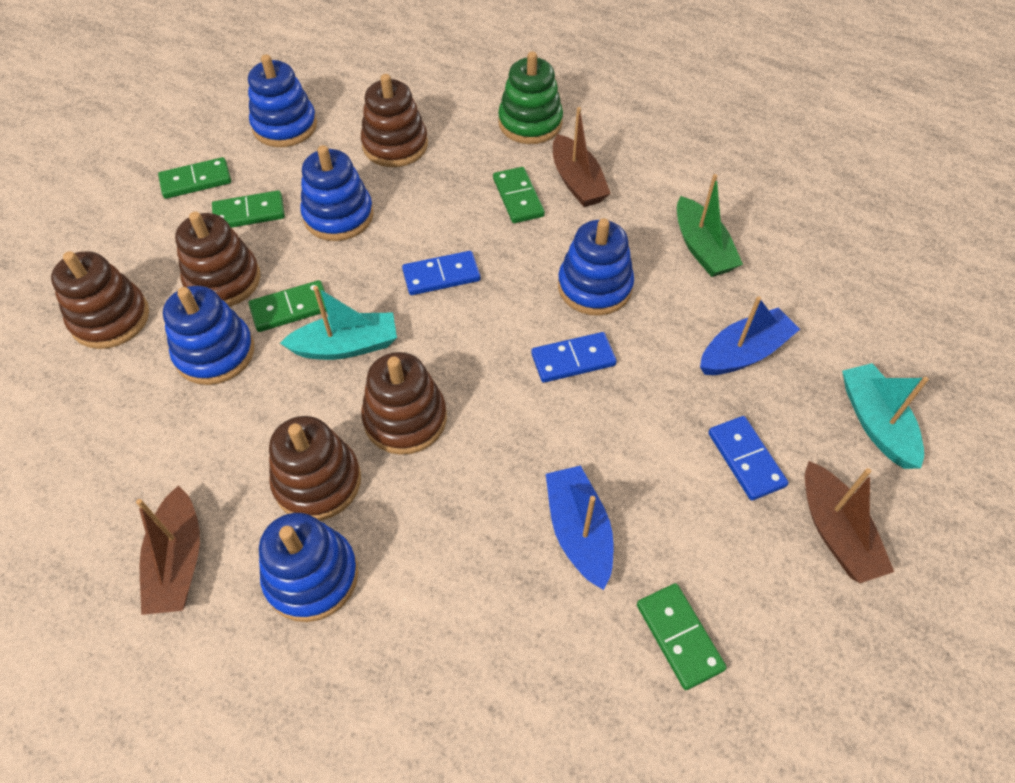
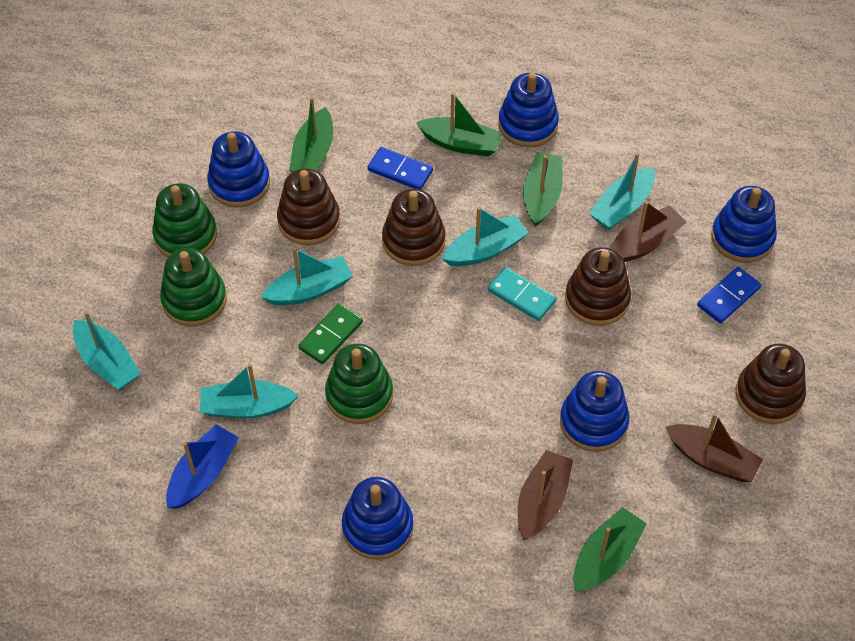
blue boat: [546,465,614,590] [700,296,800,375] = 2 -> [166,425,239,509] = 1
blue domino: [402,251,480,295] [531,332,617,383] [708,416,789,501] = 3 -> [368,147,433,190] [697,267,761,324] = 2
brown stacking toy: [51,251,149,349] [175,212,261,307] [269,416,361,521] [361,74,428,167] [361,352,447,455] = 5 -> [277,168,340,245] [382,189,445,266] [565,247,631,326] [736,344,806,424] = 4
green boat: [677,174,743,277] = 1 -> [289,97,333,172] [416,92,503,156] [523,152,563,227] [573,507,647,591] = 4
green domino: [158,157,231,199] [212,190,285,228] [249,280,327,332] [493,167,545,223] [637,583,727,690] = 5 -> [298,303,363,364] = 1
green stacking toy: [498,51,563,144] = 1 -> [152,183,217,257] [160,248,227,327] [325,343,393,424] = 3
turquoise boat: [280,286,397,360] [842,363,929,469] = 2 -> [73,311,141,390] [200,364,299,418] [261,247,353,305] [442,207,528,266] [589,153,655,229] = 5
turquoise domino: none = 0 -> [488,267,556,321] = 1

